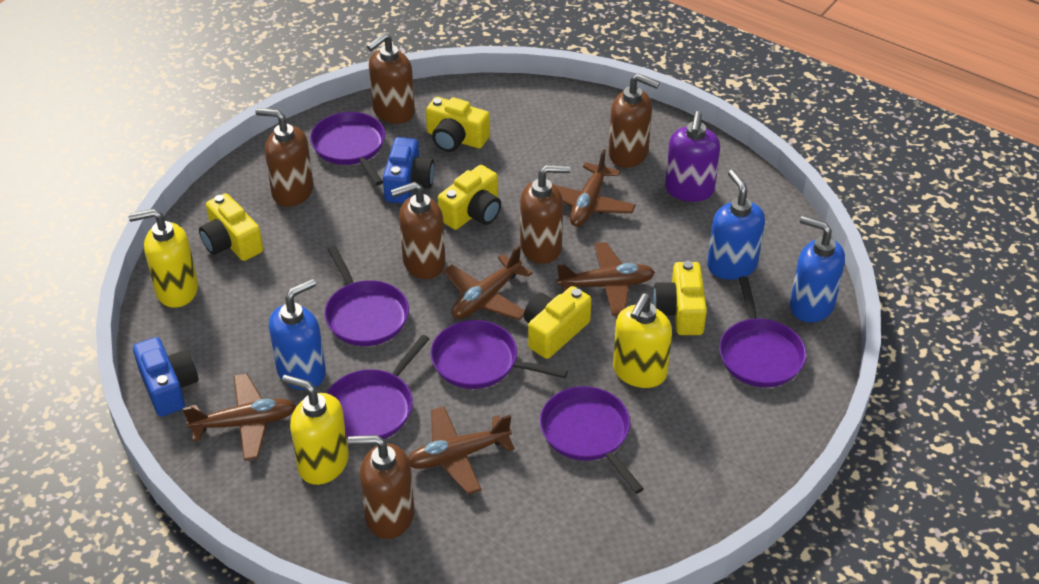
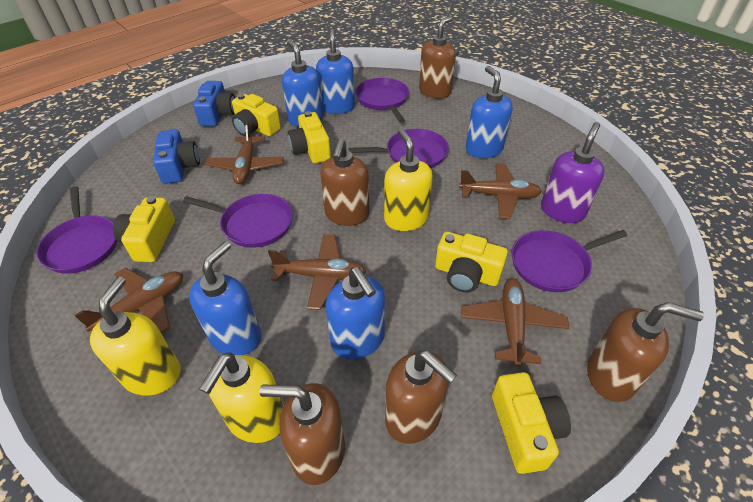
blue soap dispenser: [269,279,326,390] [707,170,765,280] [790,216,845,323] = 3 -> [189,241,262,355] [282,40,323,127] [316,29,355,114] [325,267,385,360] [466,66,513,158] = 5
brown soap dispenser: [255,108,314,207] [348,435,414,539] [367,33,415,124] [391,182,446,279] [520,165,571,264] [609,74,660,168] = 6 -> [259,383,345,485] [320,138,369,226] [385,350,457,444] [419,16,456,99] [587,302,704,402] = 5
purple pan: [310,112,385,185] [324,246,409,346] [327,335,429,439] [431,320,568,389] [540,386,644,494] [719,276,806,387] = 6 -> [36,186,117,274] [183,194,293,248] [348,129,449,168] [355,78,409,123] [511,230,628,292] = 5

